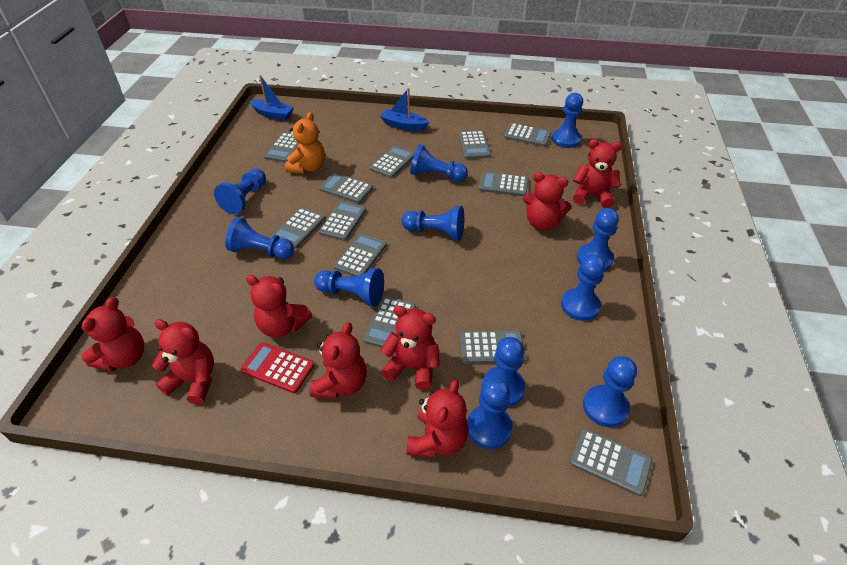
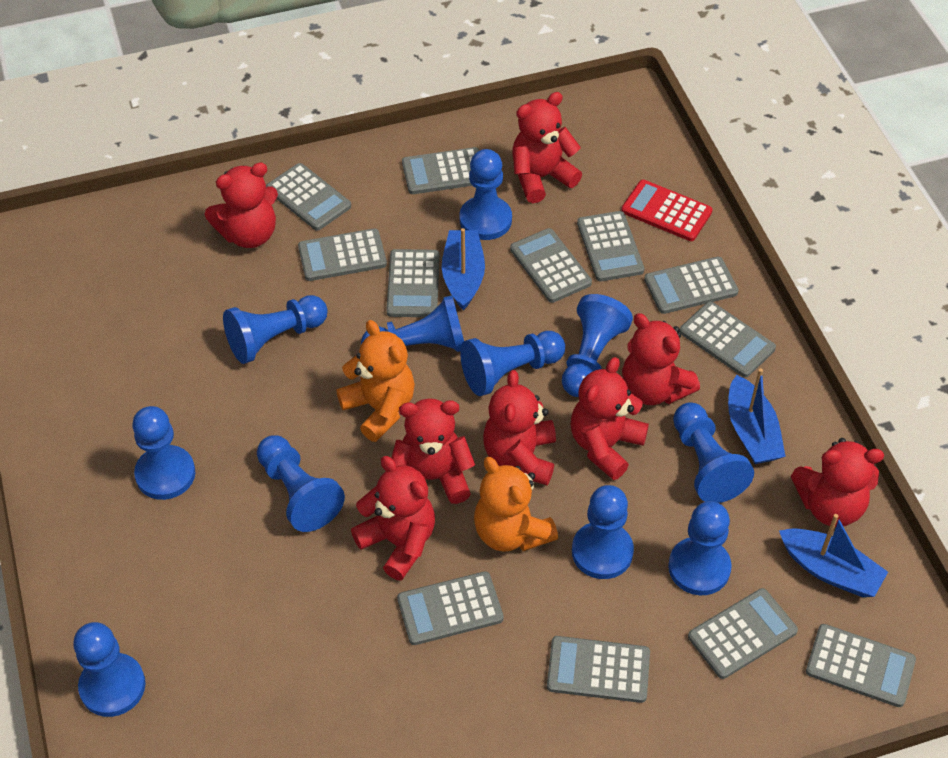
blue boat: [250,75,294,121] [380,88,429,131] = 2 -> [442,228,485,310] [728,368,786,464] [779,514,888,597] = 3
orange teddy bear: [285,112,325,174] = 1 -> [336,320,415,442] [474,457,558,552] = 2

